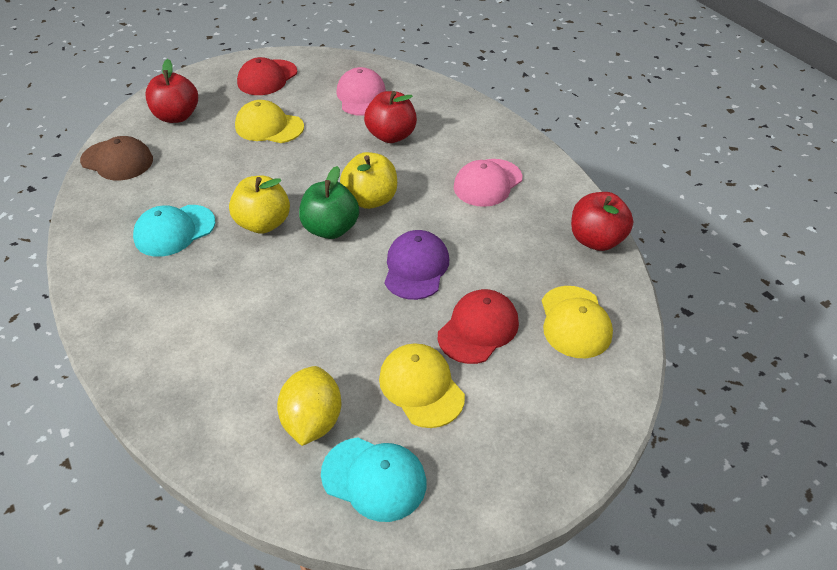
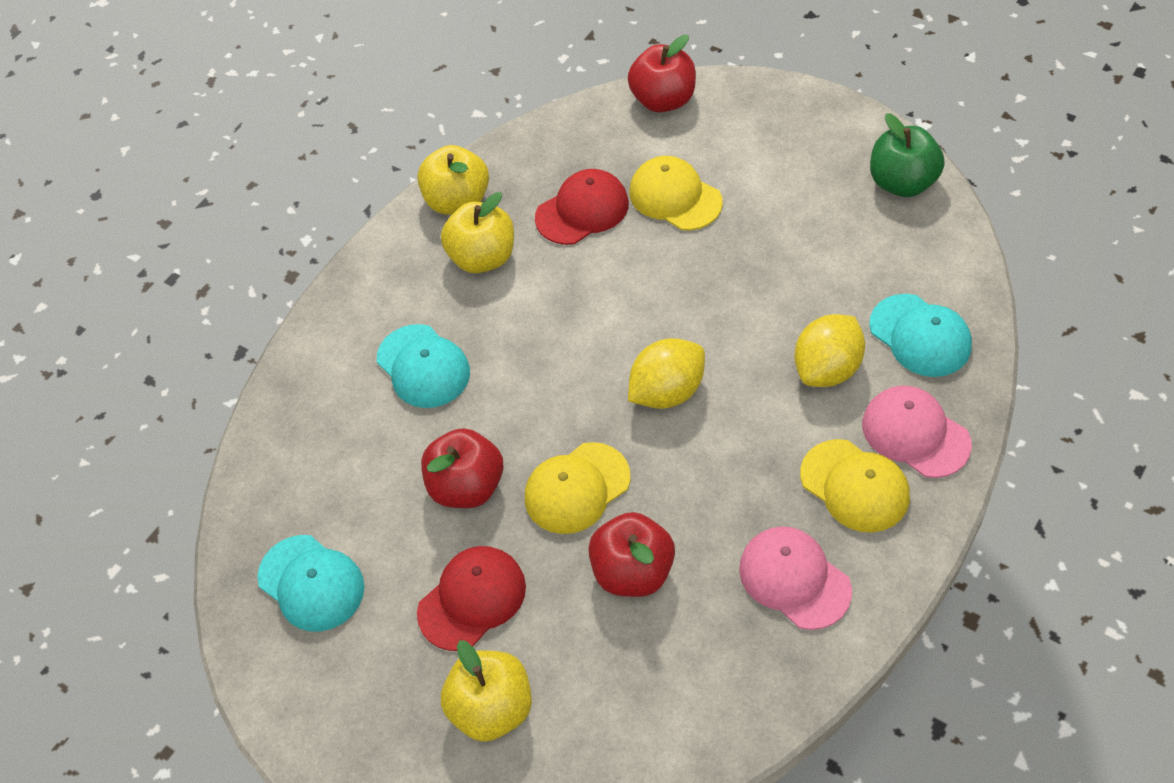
brown cap: [80,136,153,180] = 1 -> none = 0
purple cap: [384,230,449,300] = 1 -> none = 0
turquoise cap: [133,205,215,257] [321,437,426,522] = 2 -> [257,535,365,632] [377,324,470,408] [869,294,972,377] = 3
yellow apple: [229,176,290,234] [340,152,397,209] = 2 -> [417,145,489,215] [441,192,514,273] [441,640,532,742] = 3
yellow lemon: [277,366,341,446] = 1 -> [628,338,705,409] [794,314,865,387] = 2

